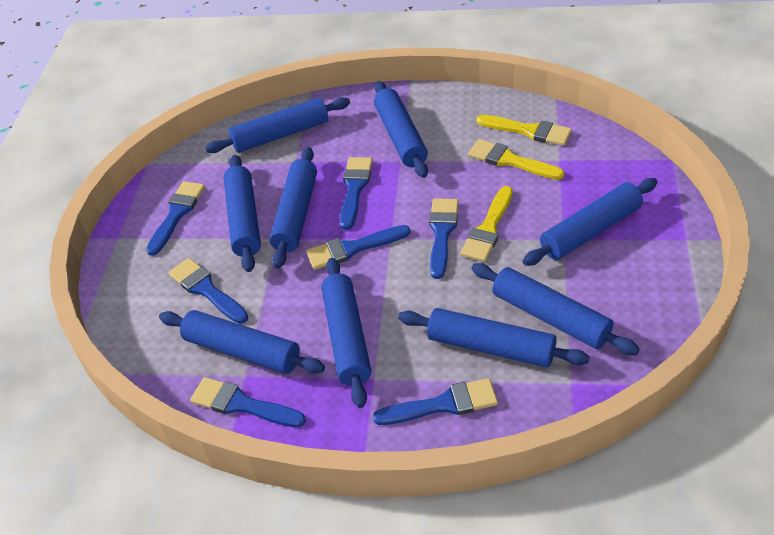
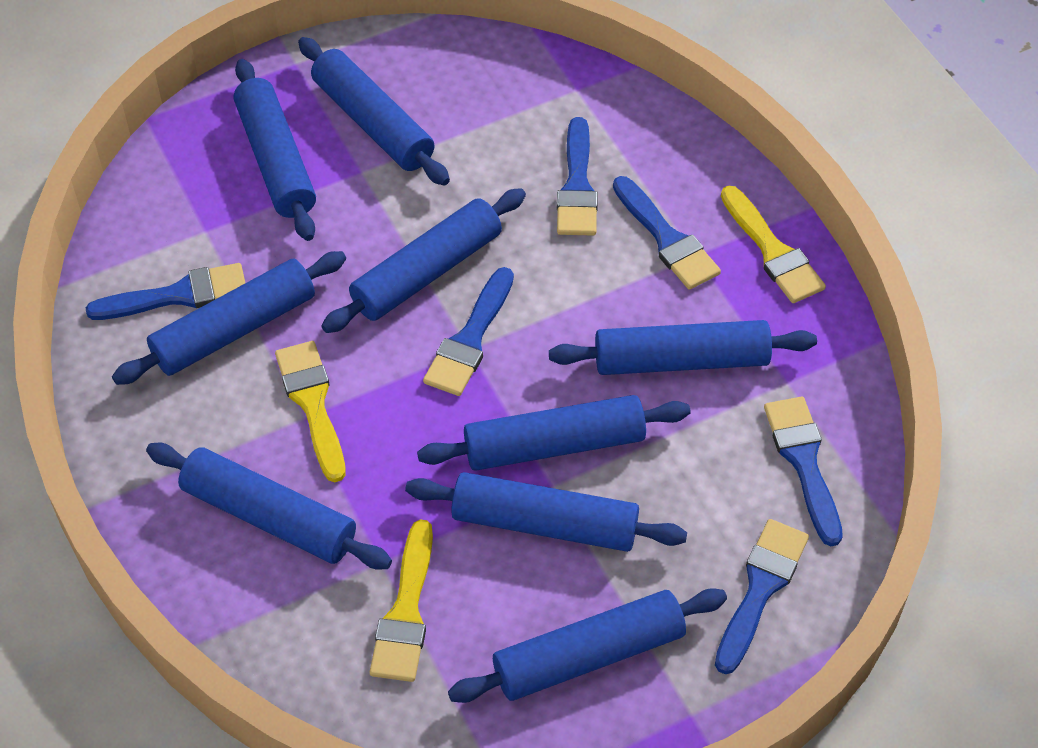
blue brush: [146,181,205,256] [169,258,248,324] [190,377,306,428] [306,225,410,270] [340,157,373,230] [373,378,498,425] [429,198,459,279] = 7 -> [86,263,245,320] [423,267,514,396] [557,117,598,236] [613,176,721,290] [715,519,809,674] [764,397,843,546] = 6

